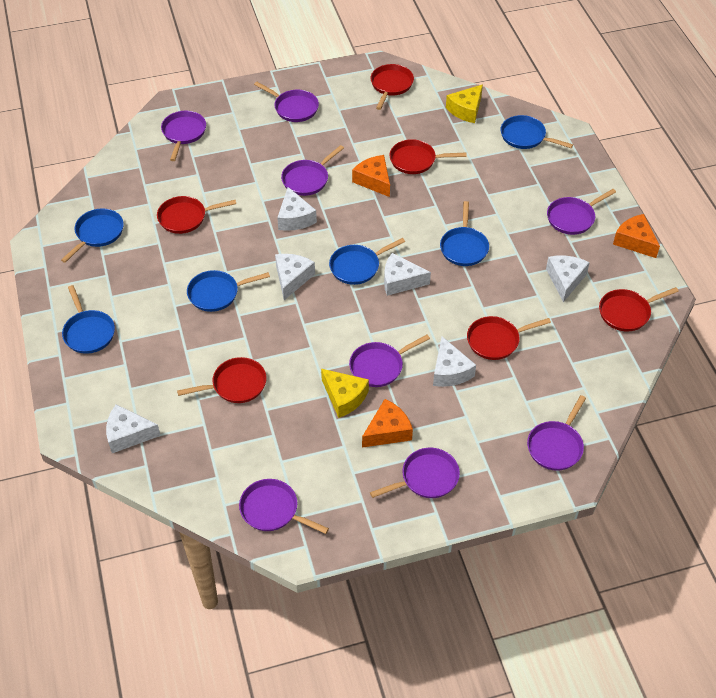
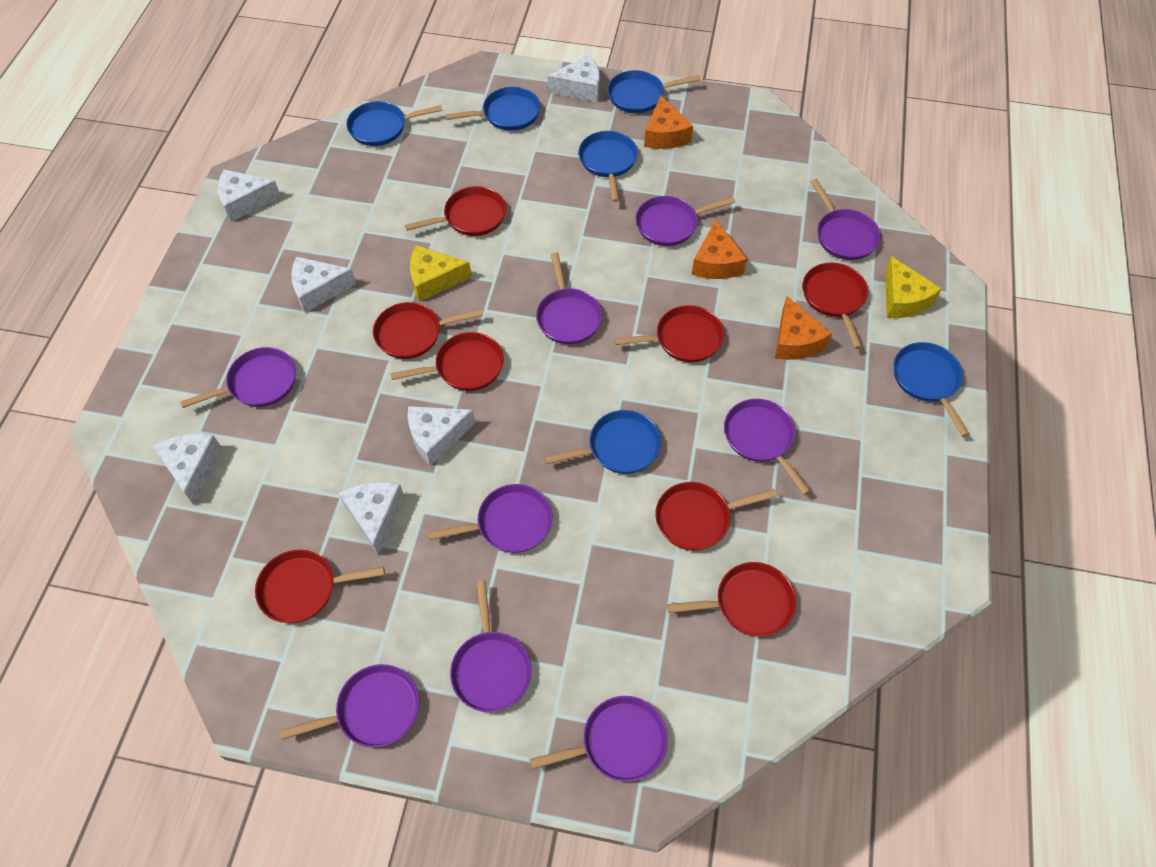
purple pan: [161,111,206,161] [239,479,329,534] [254,82,319,122] [281,145,344,196] [349,335,430,387] [370,448,460,498] [527,395,586,471] [547,189,616,235] = 8 -> [180,347,296,408] [280,664,419,748] [428,484,552,553] [450,580,532,712] [530,696,668,782] [536,253,602,344] [635,196,735,246] [724,399,811,495] [811,179,881,260] = 9
red pan: [157,196,236,234] [177,357,267,403] [371,64,414,110] [389,139,466,174] [467,316,551,360] [599,287,679,332] = 6 -> [255,549,385,623] [373,302,483,359] [390,332,504,391] [405,186,506,236] [614,305,724,362] [655,482,777,551] [667,562,796,636] [803,263,868,349] = 8

